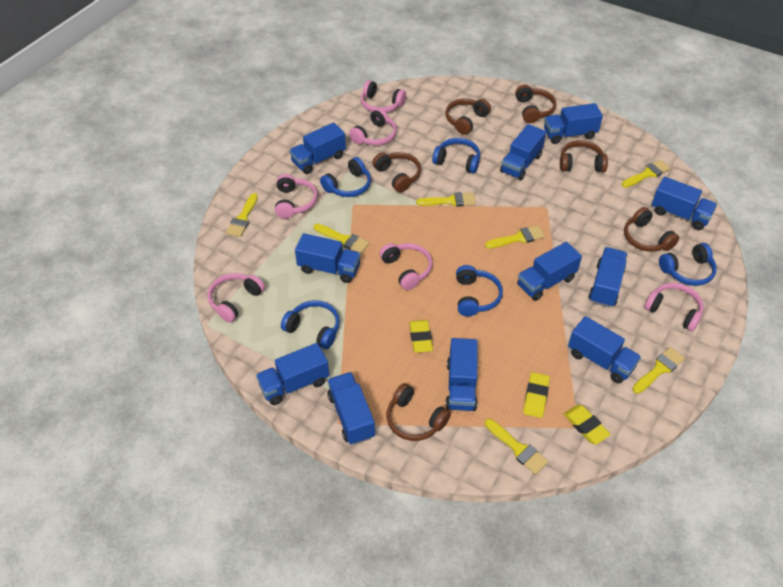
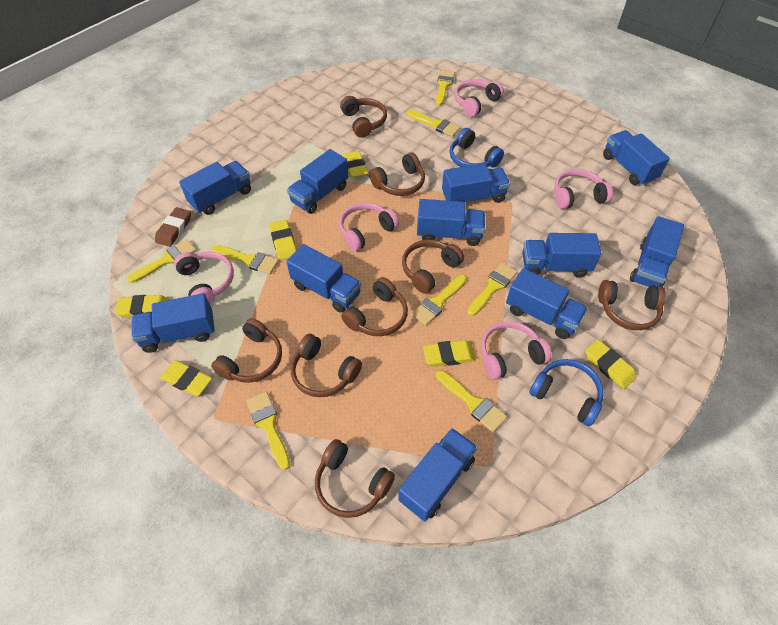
blue headphones: [281,300,340,349] [320,157,371,197] [432,138,480,173] [456,265,503,316] [659,243,717,286] = 5 -> [449,128,504,168] [529,359,604,426] = 2
brown eraser: none = 0 -> [155,207,191,247] = 1
brown headphones: [372,152,421,192] [387,383,451,441] [445,98,491,135] [515,85,557,123] [560,140,608,172] [624,207,679,252] = 6 -> [211,318,282,383] [291,334,362,397] [315,439,395,518] [340,96,387,138] [341,277,408,336] [369,152,425,196] [402,240,464,294] [598,280,666,330] = 8
pink headphones: [208,273,265,323] [275,174,318,219] [349,108,397,145] [361,80,406,113] [379,243,432,290] [644,283,703,331] = 6 -> [174,252,234,304] [339,203,399,251] [455,79,504,117] [481,321,552,380] [555,169,613,209] = 5
yellow brush: [226,193,258,237] [314,224,369,254] [416,192,476,207] [485,225,545,248] [485,419,548,475] [622,160,671,188] [633,347,685,394] = 7 -> [127,239,196,283] [212,245,279,274] [246,392,290,470] [407,110,460,137] [411,275,467,326] [436,70,455,105] [436,370,507,432] [467,263,517,316] = 8
yellow eraser: [409,320,433,353] [523,372,550,418] [564,405,611,444] = 3 -> [115,295,169,318] [160,360,212,396] [269,220,296,260] [343,151,368,178] [423,340,476,367] [585,340,636,389] = 6

